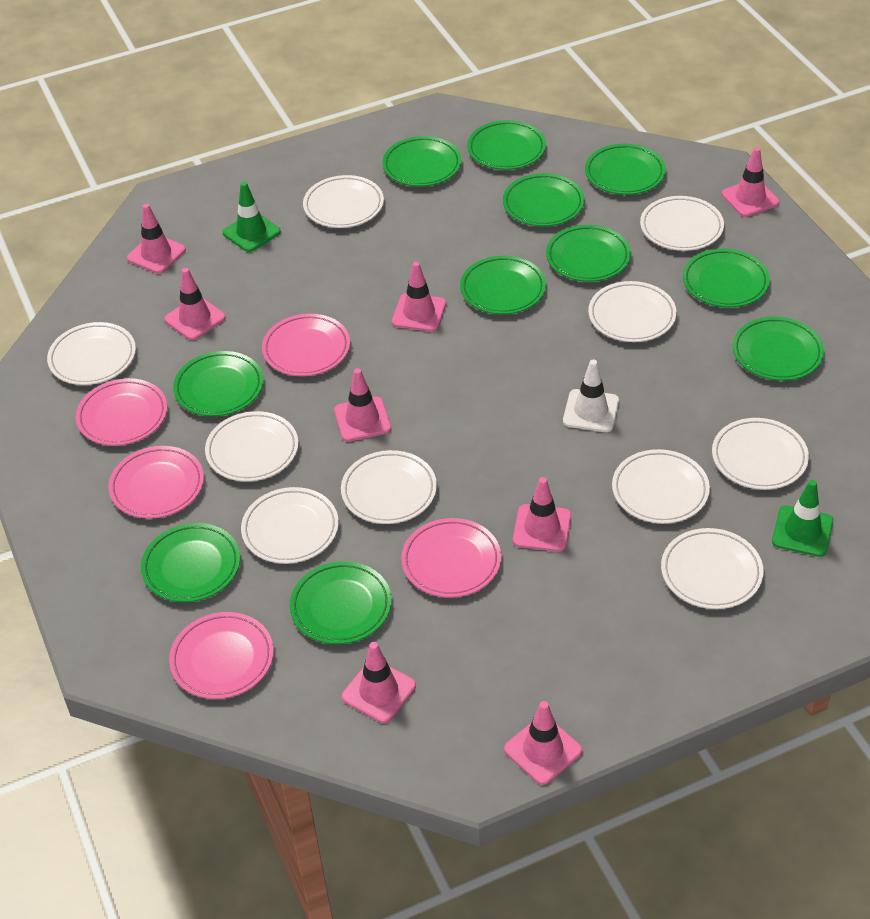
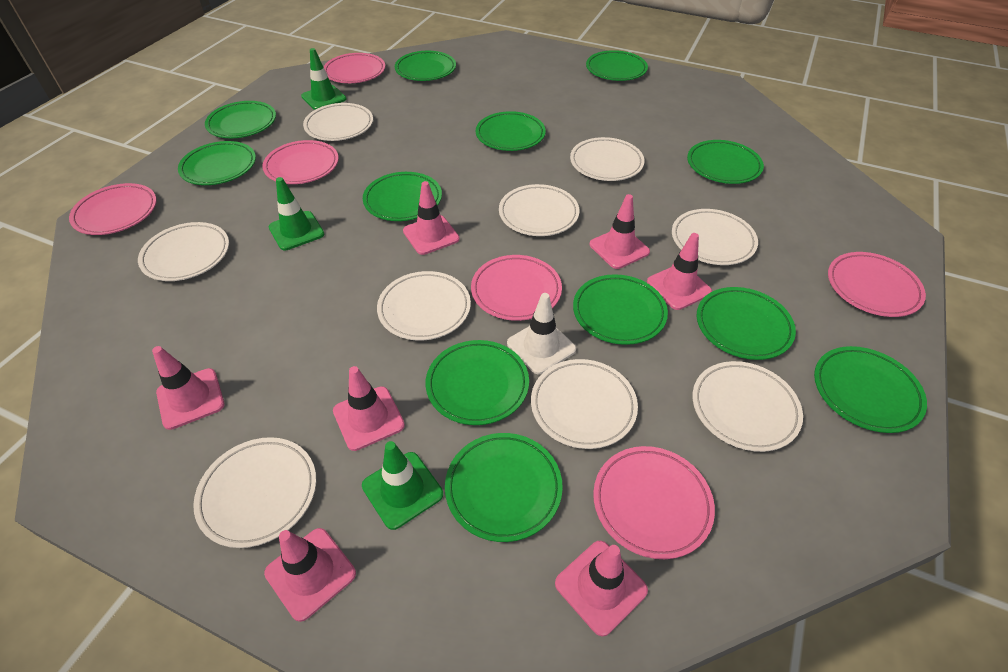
green plate: [141,523,240,602] [173,351,263,416] [290,561,392,644] [382,136,461,187] [460,256,546,314] [467,120,546,170] [503,173,584,226] [546,225,631,282] [585,144,666,195] [683,249,770,307] [733,317,824,381] = 11 -> [178,141,256,185] [205,101,276,138] [363,172,442,221] [395,51,456,81] [426,340,529,425] [445,433,563,542] [476,111,546,151] [573,274,668,345] [586,50,648,81] [687,140,764,184] [697,287,796,360] [814,346,927,433] = 12
green traffic cone: [222,182,281,252] [772,480,834,557] = 2 -> [269,177,324,250] [301,48,346,110] [362,441,443,530] = 3
pink plate: [76,378,167,446] [108,446,204,519] [169,612,274,699] [262,314,350,376] [401,518,501,598] = 5 -> [69,183,157,235] [262,140,339,184] [324,53,385,83] [471,255,562,321] [593,446,715,559] [828,252,926,317] = 6
pink traffic cone: [127,204,186,274] [164,268,226,340] [334,368,391,442] [342,642,416,723] [392,262,446,332] [504,701,582,785] [513,477,571,552] [722,147,779,217] = 8 -> [152,346,224,430] [264,528,356,622] [333,366,405,451] [403,181,460,255] [555,541,648,636] [590,194,650,269] [647,233,712,310] = 7
white plate: [47,322,136,385] [205,411,298,482] [241,487,339,564] [303,175,384,228] [341,450,437,524] [588,281,677,342] [612,449,710,524] [640,196,724,251] [661,528,764,609] [712,418,809,490] = 10 -> [138,222,229,281] [193,437,316,548] [303,103,373,141] [377,271,471,340] [499,184,579,236] [531,359,638,449] [570,137,645,181] [672,209,758,265] [693,361,803,452] = 9

